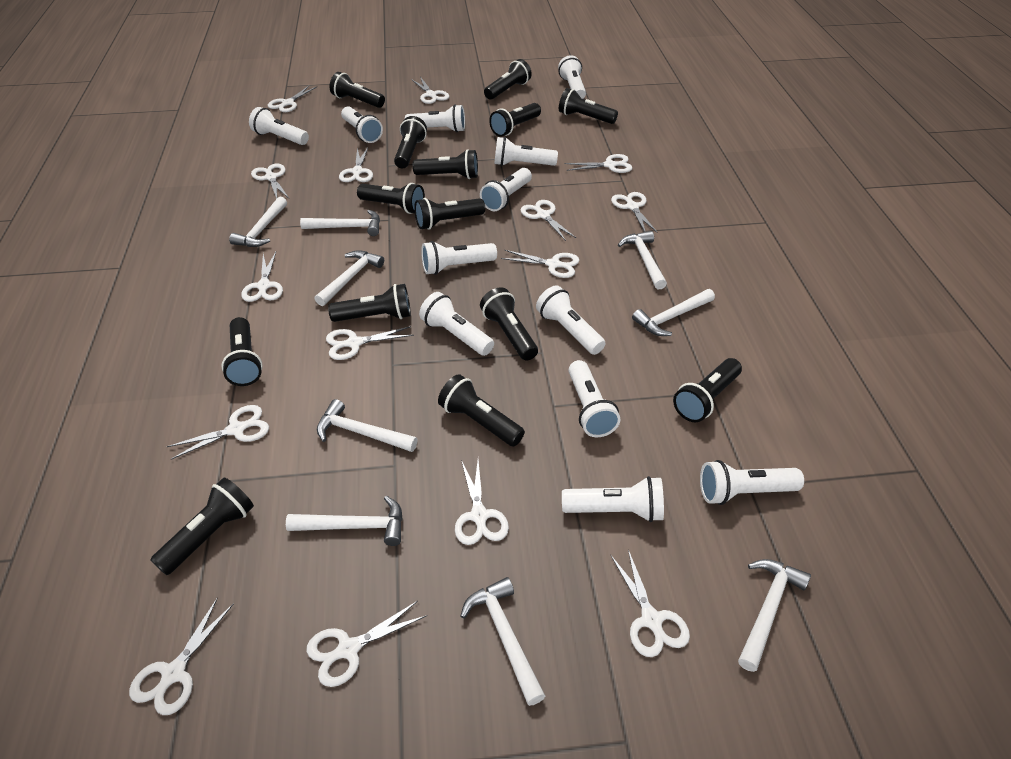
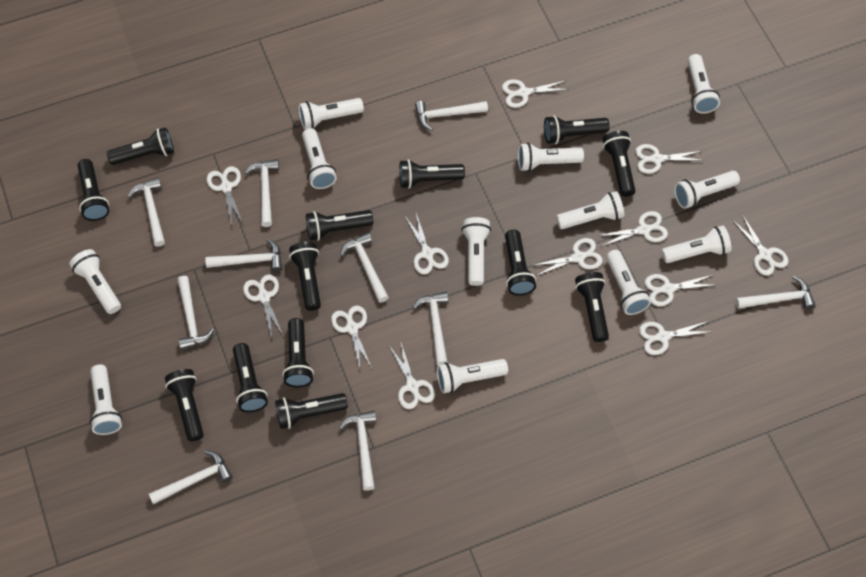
black flashlight: [151,477,254,575] [221,317,263,386] [328,284,411,322] [330,72,385,108] [357,183,425,214] [394,116,427,168] [413,149,478,179] [414,198,485,230] [438,374,525,446] [480,287,538,361] [484,59,532,100] [489,103,541,137] [559,88,618,124] [673,358,742,422] = 14 -> [77,159,109,221] [107,127,174,165] [165,369,204,441] [233,343,268,412] [275,393,348,429] [282,318,314,387] [289,242,321,311] [306,210,373,241] [399,159,465,189] [505,230,536,296] [544,115,610,144] [575,272,609,342] [602,131,636,197] = 13
white hammer: [229,196,287,247] [286,496,403,546] [300,210,380,236] [315,250,384,306] [317,399,418,452] [461,577,545,706] [618,231,667,290] [632,289,715,336] [738,559,811,672] = 9 -> [127,178,165,247] [149,450,233,504] [177,276,214,350] [205,239,282,272] [244,159,279,227] [339,411,376,491] [340,232,389,303] [412,292,448,365] [415,101,488,131] [736,276,816,309] = 10
white scissors: [129,597,234,715] [166,405,269,460] [241,252,283,302] [251,164,289,199] [268,85,317,112] [306,601,427,687] [326,326,414,360] [339,148,373,182] [411,77,449,104] [455,460,509,545] [501,250,580,278] [521,200,576,241] [564,154,632,173] [611,192,658,233] [611,550,690,657] = 15 -> [207,166,243,227] [243,275,284,339] [331,306,372,369] [389,343,435,409] [405,213,449,274] [502,80,569,108] [531,238,603,276] [597,211,668,246] [635,144,704,174] [639,321,709,355] [645,274,714,306] [733,214,788,276] = 12

